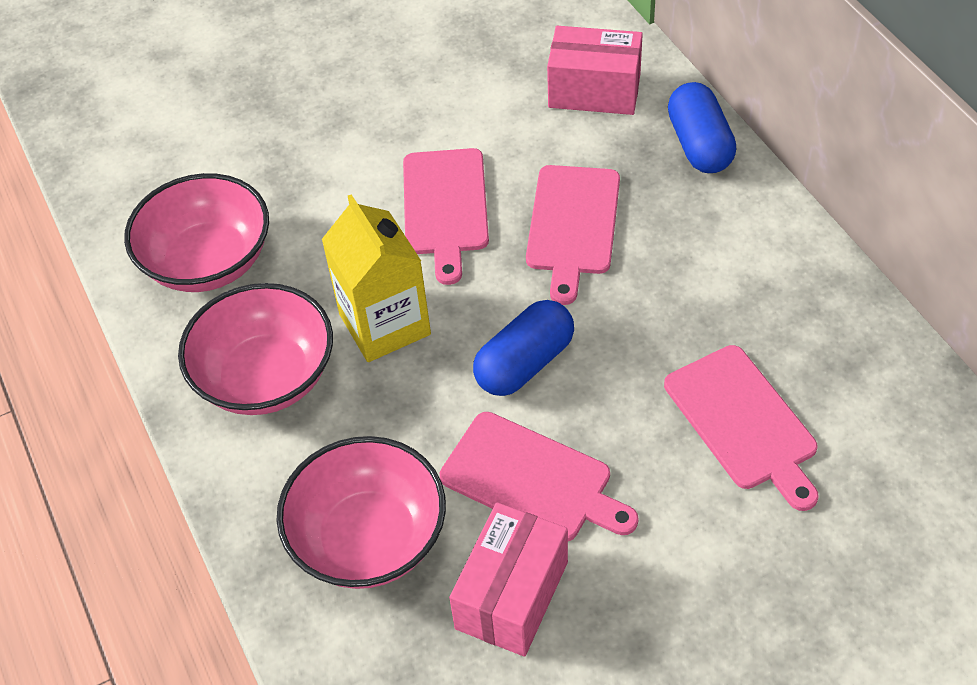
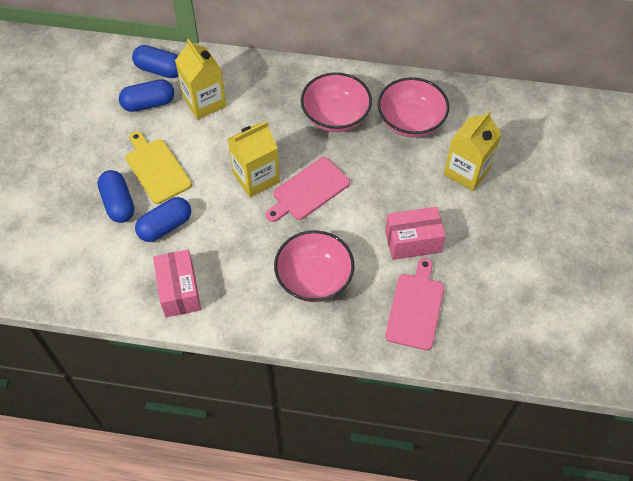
blue capsule: [473,300,574,396] [668,82,736,173] = 2 -> [97,170,134,223] [119,79,174,112] [132,45,178,78] [135,197,191,242] = 4
pink cutting board: [403,148,489,285] [440,412,639,541] [526,165,620,305] [664,345,818,511] = 4 -> [266,157,350,222] [385,258,444,350] = 2
yellow carton: [321,194,431,362] = 1 -> [175,39,226,120] [228,121,280,197] [444,111,502,191] = 3
yellow cutting board: none = 0 -> [125,131,192,204] = 1

